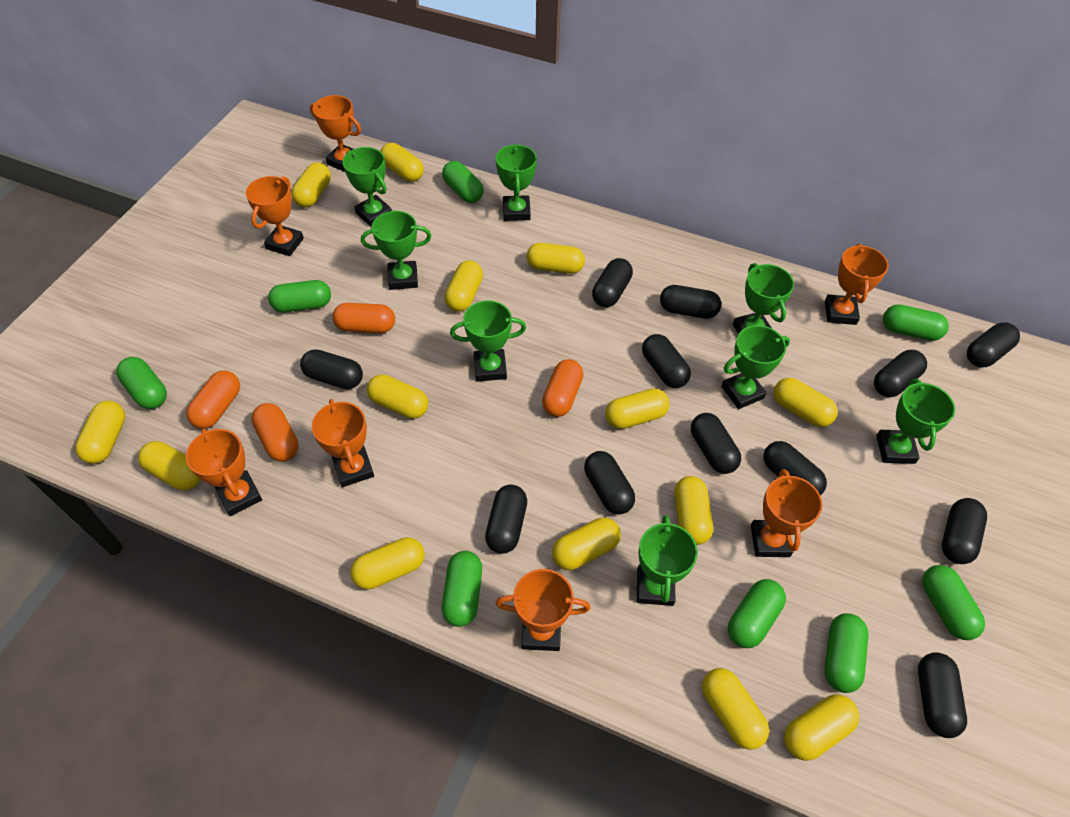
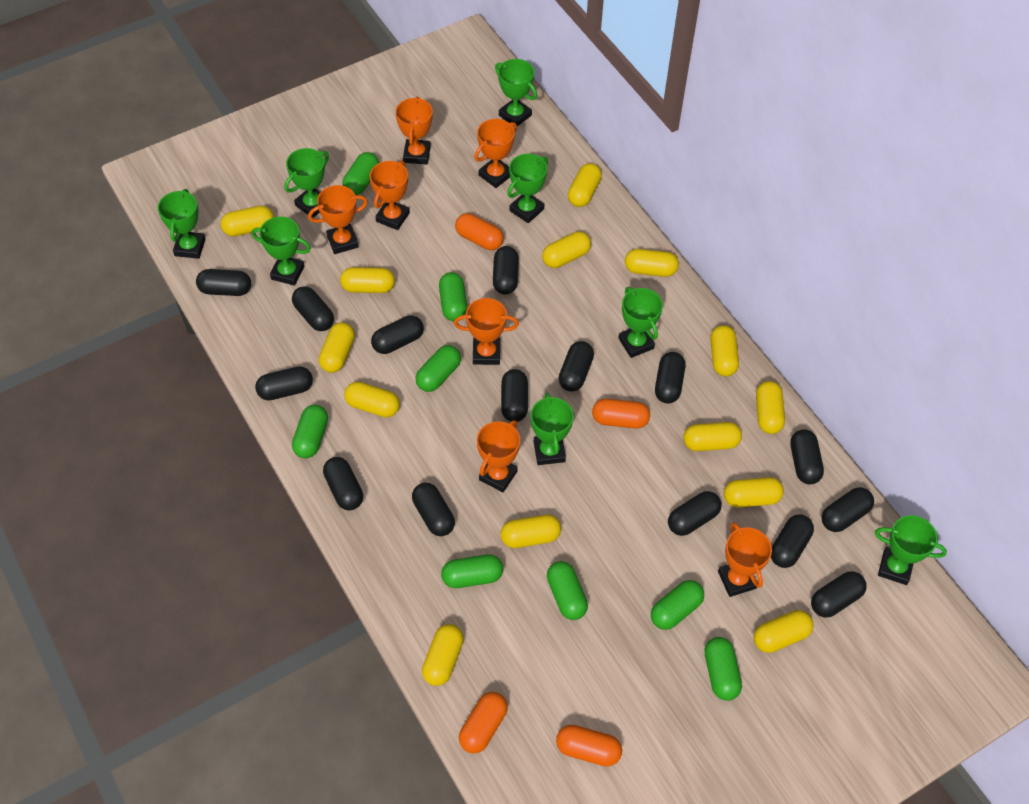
black capsule: [300,349,363,389] [485,485,527,554] [584,451,635,515] [592,258,633,307] [642,334,691,388] [660,285,721,319] [691,413,741,474] [763,441,827,495] [874,350,927,397] [918,652,967,738] [942,498,987,564] [967,323,1020,367] = 12 -> [196,269,251,296] [255,366,313,400] [292,286,334,331] [323,457,363,510] [371,315,424,354] [412,483,455,536] [493,246,519,295] [501,369,528,422] [559,341,594,392] [655,352,685,404] [668,491,722,536] [771,514,814,568] [790,429,824,484] [811,571,867,617] [822,487,874,532] = 15

